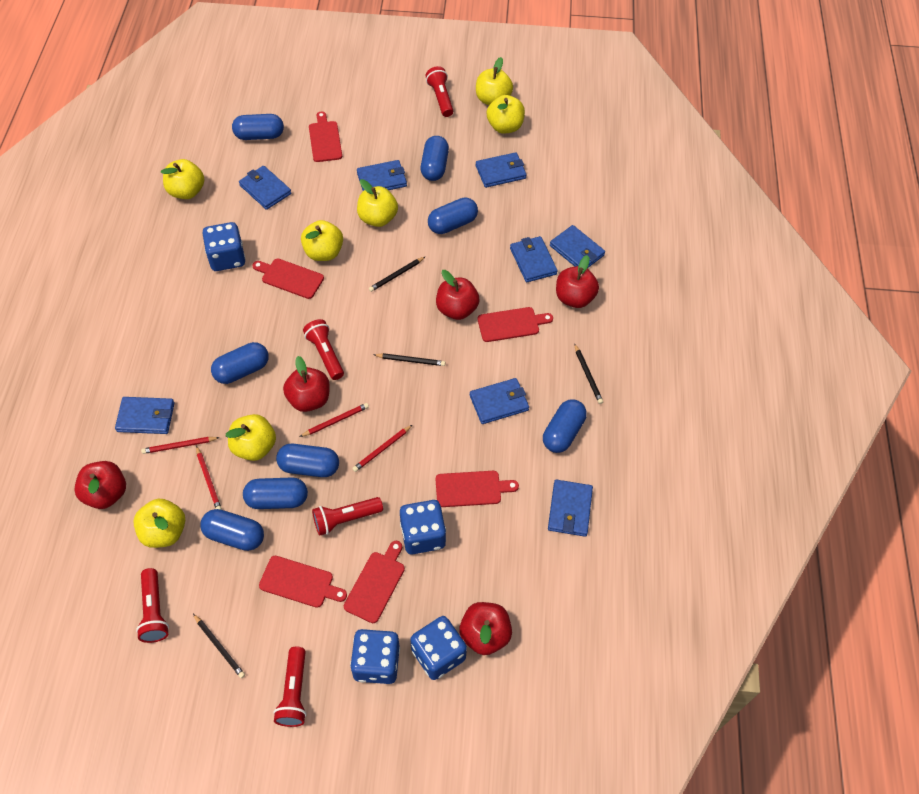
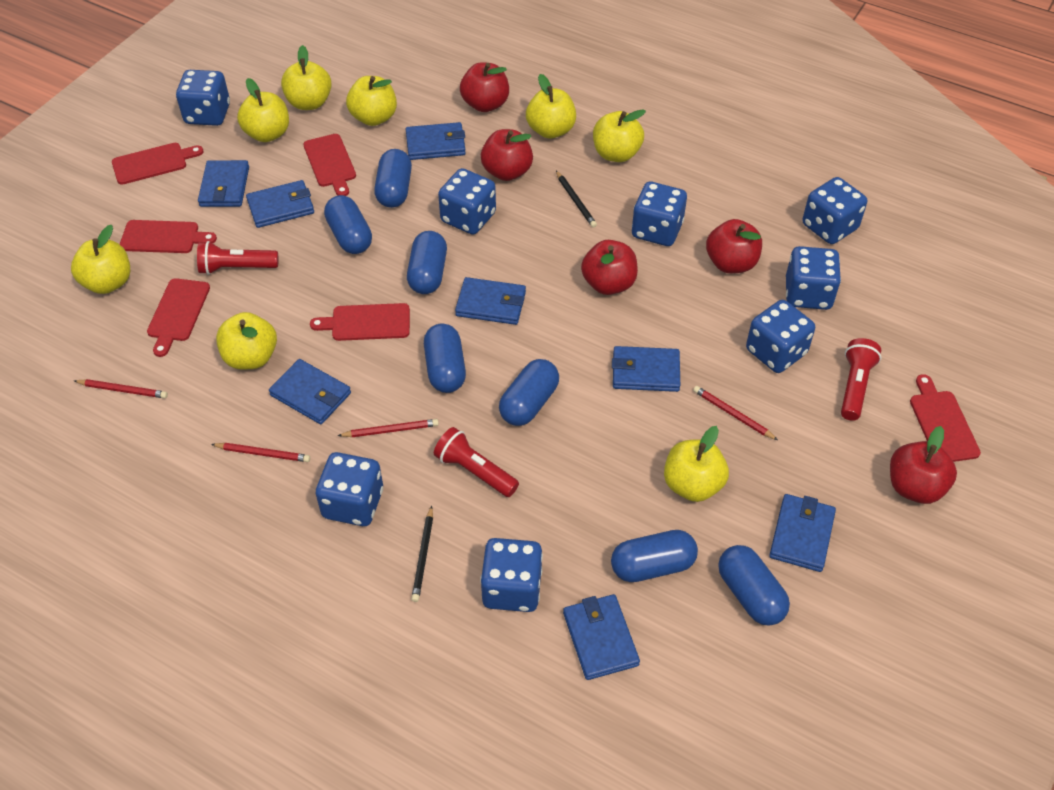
black pencil: [193,614,245,678] [369,257,425,292] [374,353,445,366] [574,343,603,404] = 4 -> [411,506,433,602] [556,171,597,228] = 2
blue capsule: [200,509,264,551] [211,342,269,384] [232,114,284,140] [243,477,308,509] [276,444,339,477] [420,136,449,181] [428,198,478,234] [543,399,587,453] = 8 -> [324,195,372,254] [374,149,412,208] [407,231,447,294] [424,324,466,393] [499,359,559,426] [611,530,698,582] [718,545,790,626] = 7
blue dice: [203,222,245,271] [350,629,400,684] [400,500,446,554] [410,616,467,680] = 4 -> [176,70,230,126] [316,452,383,526] [438,168,496,235] [480,538,543,612] [632,182,687,246] [746,300,815,373] [786,246,841,310] [802,177,867,244] = 8
red flashlight: [136,568,169,643] [274,647,307,727] [303,319,344,380] [312,497,383,536] [425,66,453,117] = 5 -> [197,241,278,275] [434,427,519,497] [841,338,881,421] = 3
yellow apple: [133,499,185,548] [161,159,204,199] [226,414,276,461] [301,220,343,261] [357,179,398,227] [476,57,513,105] [487,95,525,133] = 7 -> [71,225,130,294] [216,312,277,370] [237,78,289,142] [281,45,332,110] [346,76,397,126] [526,74,576,139] [593,109,646,162] [664,426,729,502] = 8

